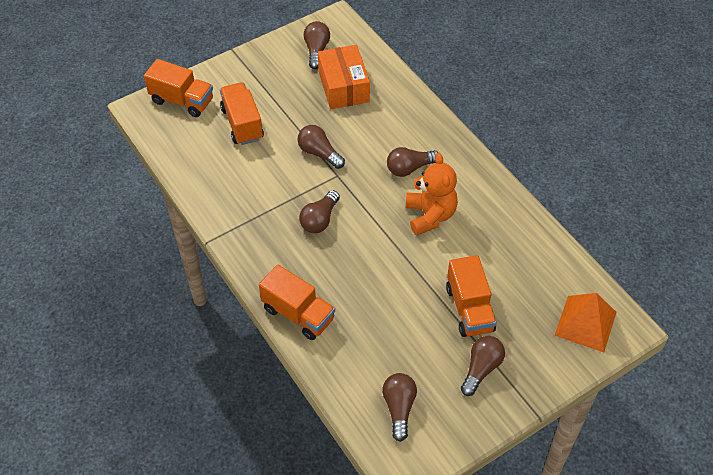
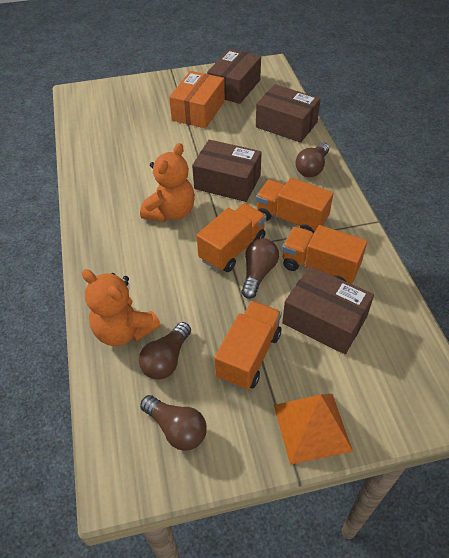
brown box: none = 0 -> [192,139,262,202] [207,49,261,104] [256,84,321,143] [282,266,374,354] = 4
brown light bulb: [298,125,345,169] [299,190,340,233] [304,21,330,69] [382,373,417,442] [387,147,438,177] [461,336,505,396] = 6 -> [139,322,191,380] [140,395,207,451] [241,238,279,299] [295,143,329,177] = 4
orange teddy bear: [406,153,458,235] = 1 -> [82,269,161,346] [140,143,195,222] = 2

